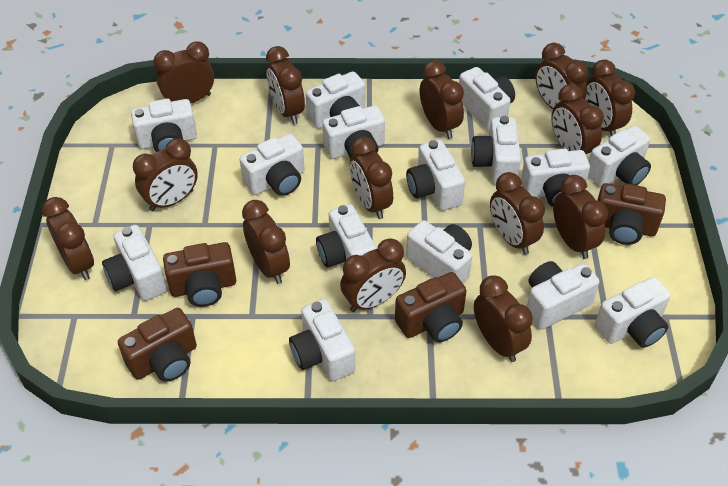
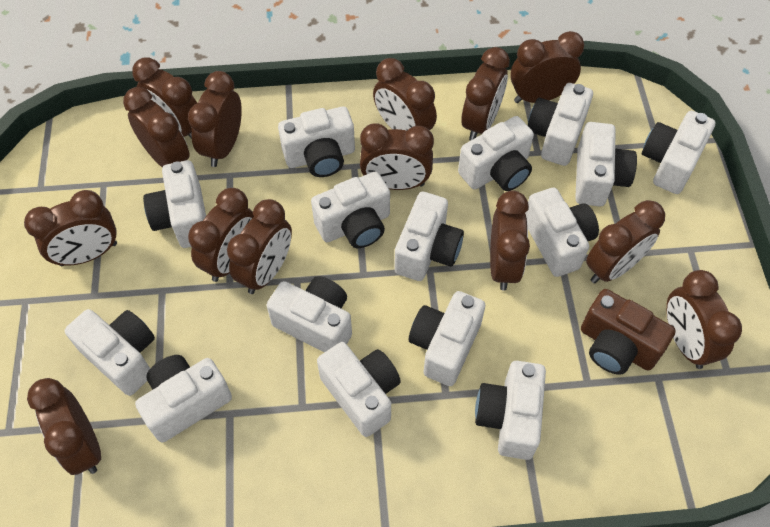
brown camera: [118,308,197,382] [163,242,236,307] [395,272,467,342] [597,183,666,245] = 4 -> [581,289,676,375] = 1

